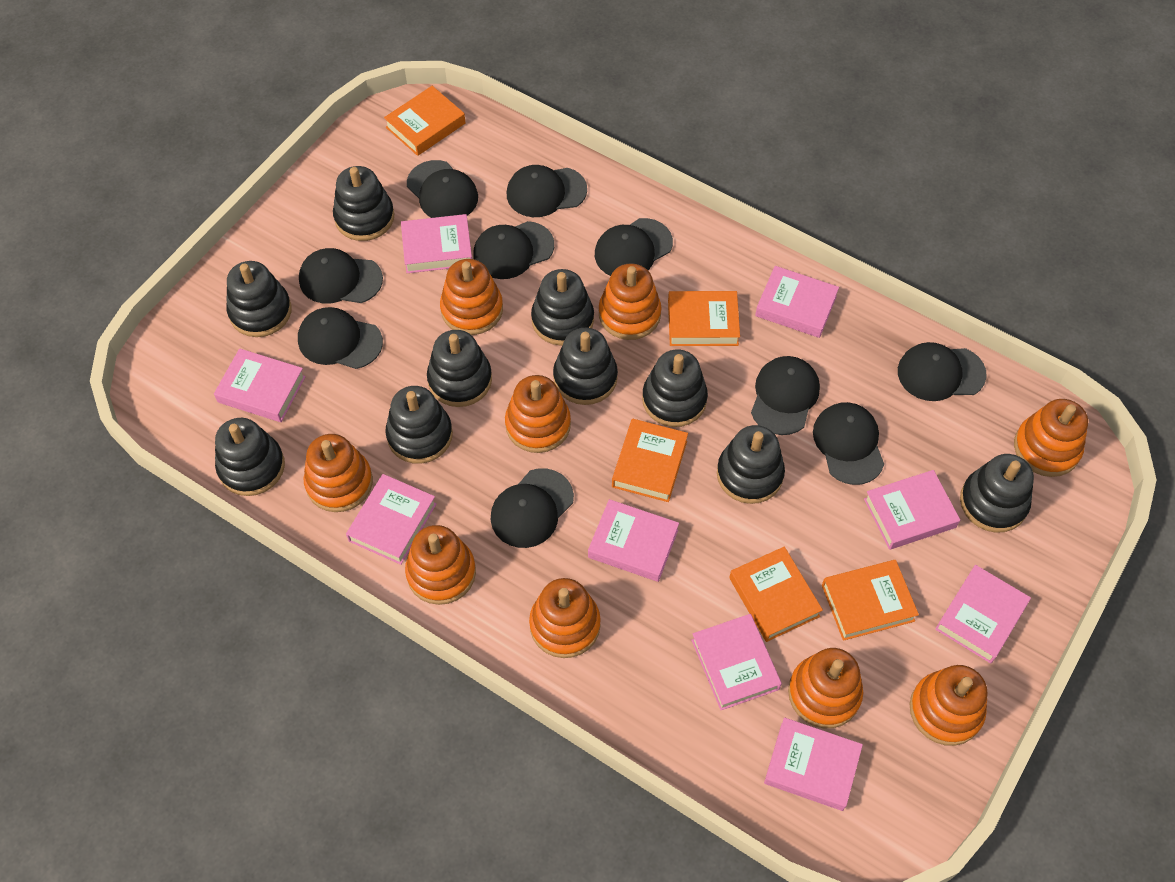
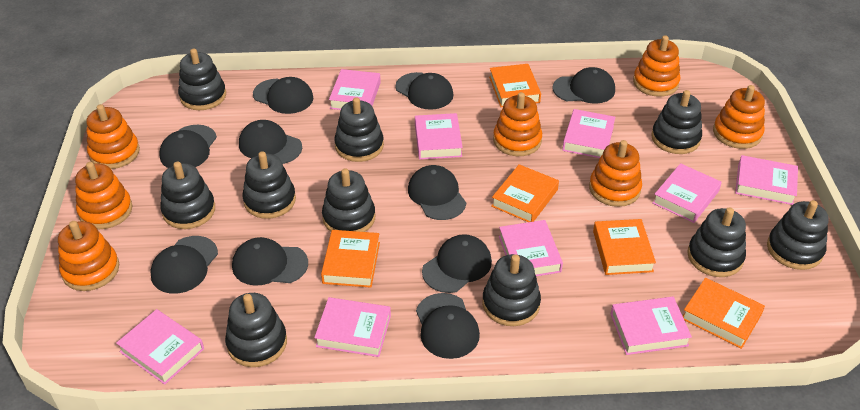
orange stacking toy: [304,434,373,512] [405,525,476,605] [440,259,503,335] [505,375,571,453] [529,578,601,658] [599,263,662,340] [788,648,863,728] [910,665,988,746] [1014,399,1088,477] = 9 -> [58,221,119,291] [75,162,132,229] [86,104,140,169] [493,92,542,156] [589,140,642,207] [633,35,680,97] [713,85,765,149] = 7

